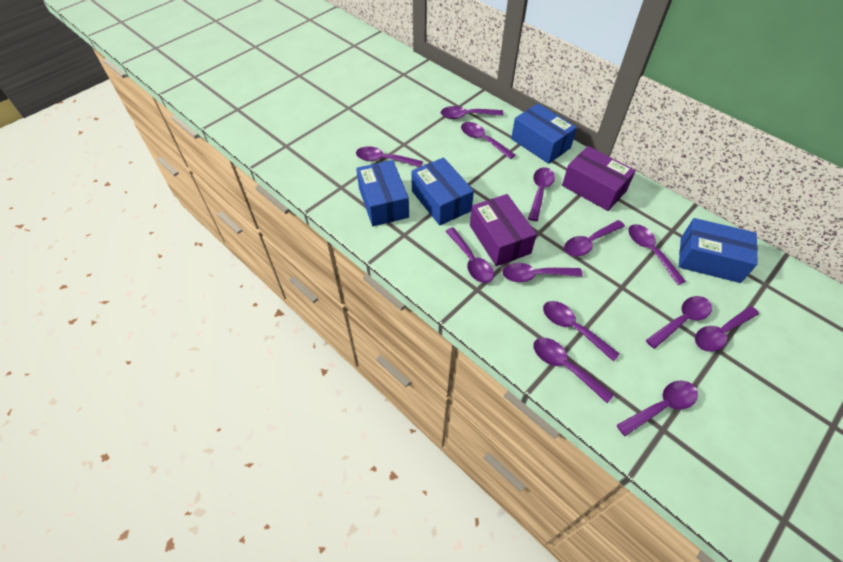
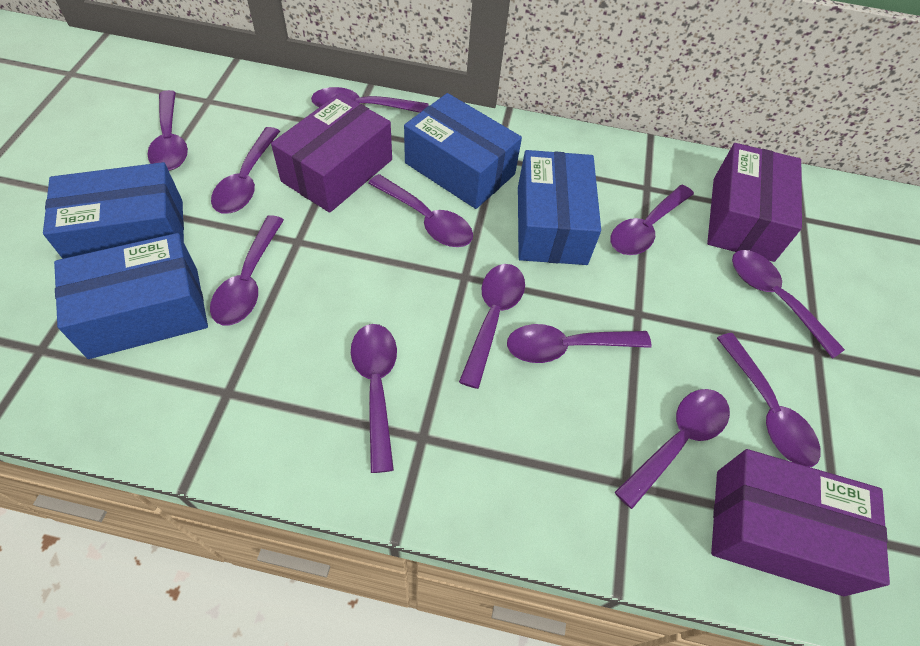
purple box: [470,194,537,266] [562,146,636,211] = 2 -> [271,93,392,213] [707,143,802,262] [711,449,890,596] = 3
purple spoon: [356,146,423,167] [441,106,504,119] [445,228,494,283] [461,122,515,159] [502,263,582,282] [528,167,555,221] [534,338,614,403] [543,301,620,362] [564,220,625,257] [617,380,698,436] [628,224,686,285] [646,296,712,349] [695,306,759,352] = 13 -> [147,90,188,171] [210,215,284,325] [211,127,280,214] [311,87,428,113] [351,324,397,473] [368,174,473,247] [459,264,525,389] [507,324,651,363] [611,185,694,255] [614,389,730,509] [717,333,820,467] [732,250,845,359] = 12

